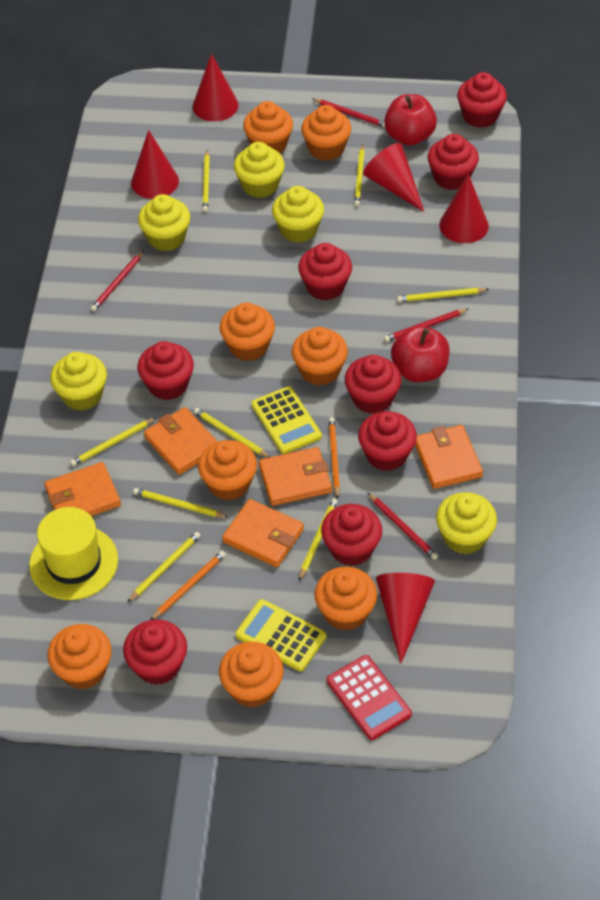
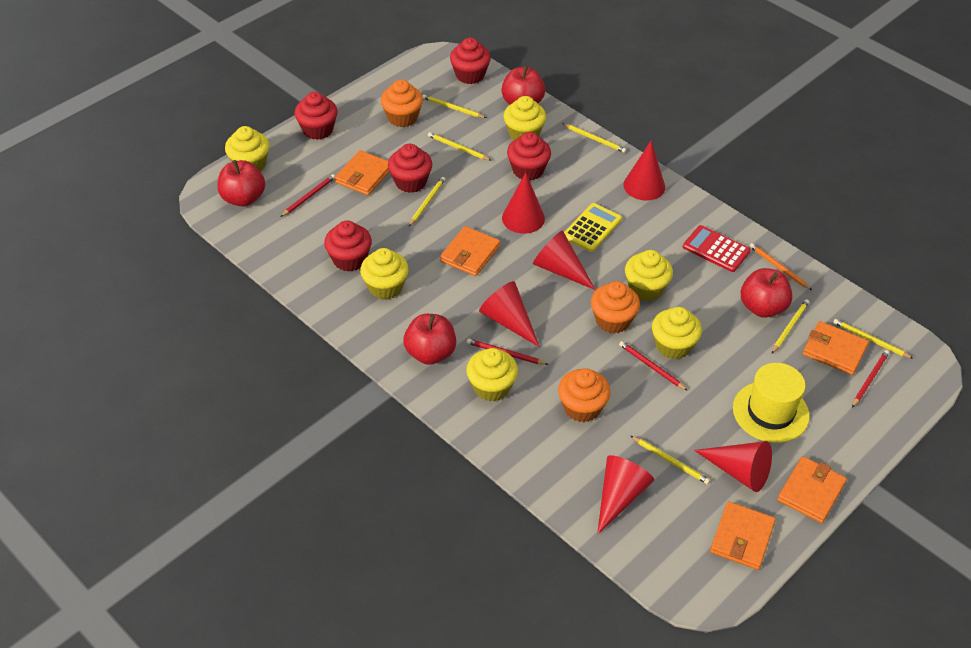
orange cupcake: [48,624,112,689] [198,440,257,501] [219,642,284,708] [220,303,275,361] [243,101,293,153] [292,327,348,386] [301,105,351,161] [314,567,377,631] = 8 -> [381,79,423,127] [558,368,611,422] [591,281,640,333] = 3
orange pencil: [150,551,226,620] [329,417,340,499] = 2 -> [749,243,812,290] = 1
red apple: [384,94,437,146] [391,325,450,382] = 2 -> [217,160,265,207] [403,314,456,365] [502,65,545,105] [741,268,793,318] = 4
red cone: [131,130,179,199] [193,53,239,121] [363,143,424,212] [376,573,435,663] [439,174,489,243] = 5 -> [479,281,540,347] [502,173,545,234] [533,231,596,290] [597,455,654,535] [624,140,665,201] [694,441,772,492] = 6
red cupcake: [123,619,187,685] [137,341,194,400] [298,243,352,301] [321,504,382,566] [345,355,402,414] [358,411,417,471] [428,134,479,190] [457,72,507,128] = 8 -> [295,92,338,140] [324,221,372,272] [388,144,432,193] [450,38,491,84] [507,132,551,181] = 5
yellow calculator: [236,599,326,671] [251,386,322,454] = 2 -> [564,203,622,252] = 1
yellow cupcake: [50,352,107,411] [138,194,190,251] [234,142,285,198] [272,186,324,243] [436,492,497,554] = 5 -> [225,126,269,172] [360,248,409,299] [466,348,518,401] [503,96,546,140] [625,250,673,301] [652,307,702,359] = 6
yellow pencil: [70,418,156,466] [128,532,201,602] [133,488,228,518] [194,408,270,458] [202,150,210,212] [299,498,338,581] [354,144,365,206] [397,288,489,302] = 8 -> [409,177,445,226] [422,95,486,118] [428,132,491,160] [562,123,626,153] [631,436,710,484] [772,299,809,353] [833,319,914,359] = 7

